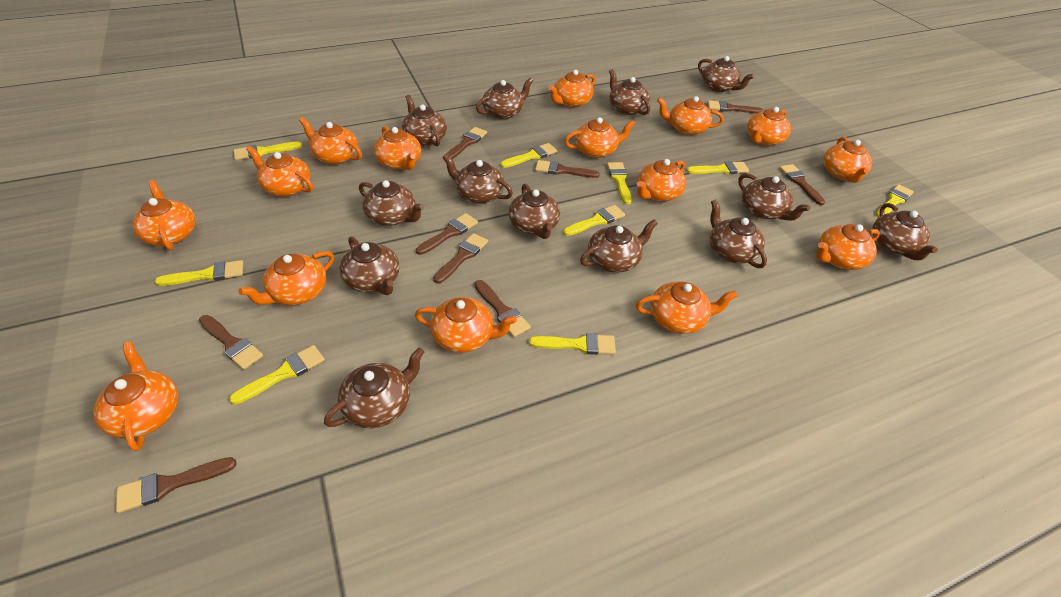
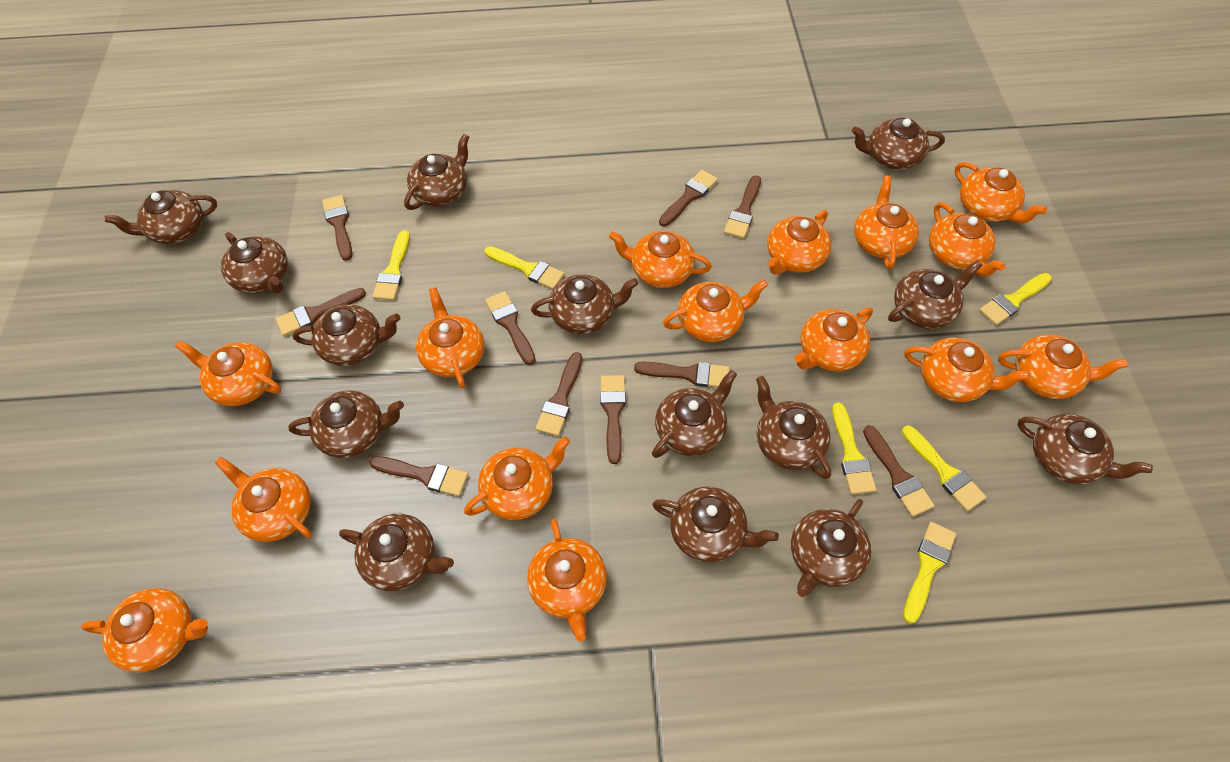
brown brush: [116,457,237,513] [199,315,263,370] [416,213,478,255] [434,233,488,284] [446,127,487,159] [474,280,531,337] [535,160,600,178] [708,100,763,114] [779,164,825,205] = 9 -> [276,288,366,336] [322,195,352,261] [369,456,468,496] [485,291,536,365] [536,352,582,436] [600,375,626,464] [634,362,730,387] [659,170,718,226] [724,176,761,239] [863,425,935,517] = 10
brown teapot: [324,347,424,428] [339,236,399,295] [359,180,424,226] [402,95,447,146] [442,154,513,204] [476,78,533,119] [509,183,560,239] [580,220,658,273] [609,69,650,115] [698,56,754,92] [710,199,767,268] [738,173,810,221] [873,203,938,260] = 13 -> [105,190,217,244] [221,232,288,293] [289,390,404,458] [293,305,400,366] [339,514,454,591] [404,134,469,210] [531,274,638,334] [652,370,737,458] [652,487,779,562] [756,376,831,479] [791,499,871,597] [852,118,945,170] [888,260,982,329] [1018,414,1153,484] = 14
yellow brush: [155,260,243,286] [229,345,325,405] [234,142,302,160] [500,143,557,168] [529,333,616,355] [563,205,625,236] [607,162,632,204] [687,161,749,174] [876,184,914,217] = 9 -> [372,230,410,300] [485,246,564,289] [832,402,876,495] [902,425,986,511] [903,522,956,624] [979,273,1052,325] = 6

